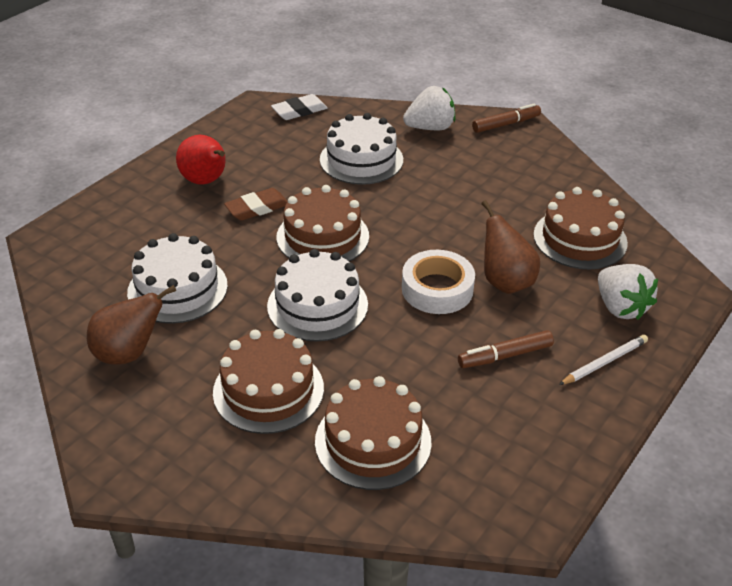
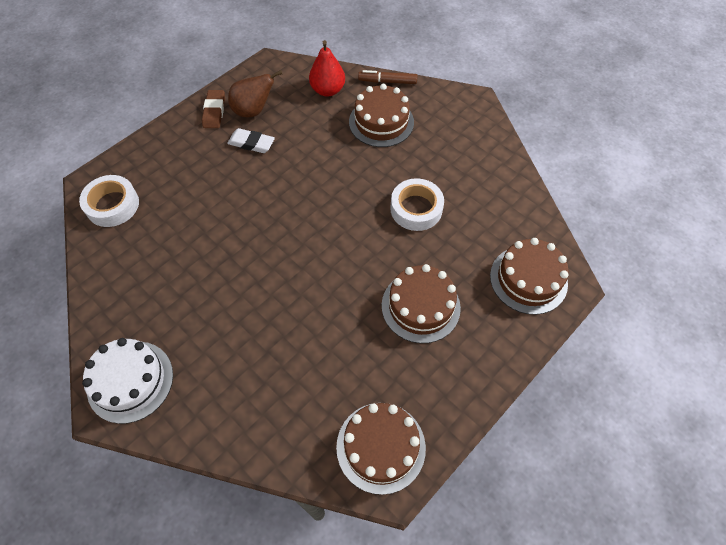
brown marker: [458,330,554,368] [472,103,541,133] = 2 -> [358,70,417,84] = 1
brown pear: [87,285,176,364] [481,200,540,294] = 2 -> [228,70,282,117] = 1
white cake: [127,233,228,324] [267,249,368,341] [320,113,403,185] = 3 -> [82,338,173,424] = 1
white pencil: [559,335,648,385] = 1 -> none = 0
white strawberry: [403,86,455,130] [598,264,658,320] = 2 -> none = 0
white tape: [402,250,475,314] = 1 -> [79,175,139,227] [390,178,444,231] = 2

